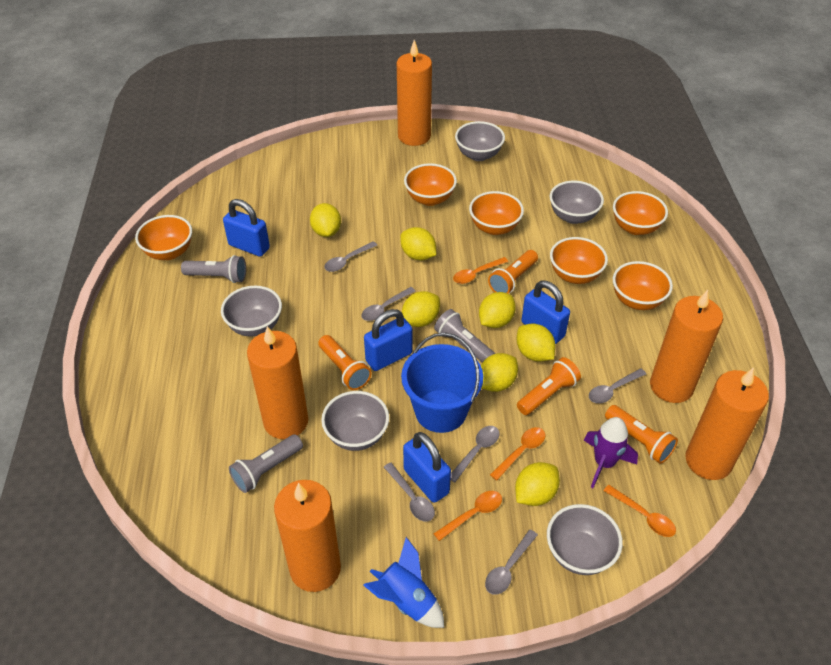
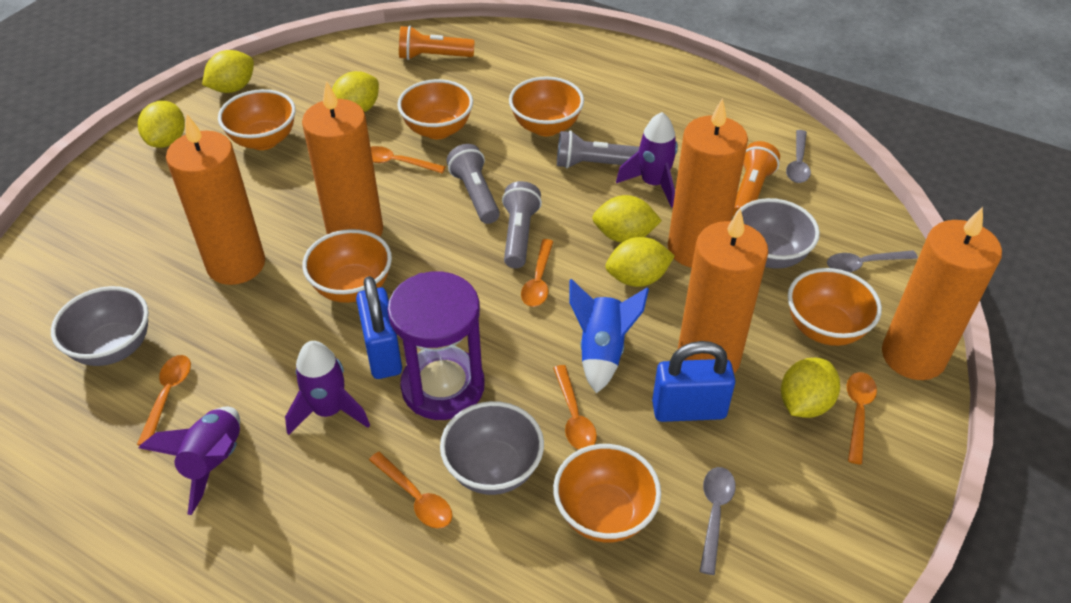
blue bucket: [401,333,483,433] = 1 -> none = 0
blue padlock: [223,199,270,257] [364,309,413,371] [403,432,451,503] [521,280,570,344] = 4 -> [356,276,402,379] [652,341,735,422] = 2
grey bowl: [221,286,282,337] [321,391,389,451] [455,121,505,161] [547,504,623,575] [550,181,604,224] = 5 -> [51,286,149,366] [440,401,544,495] [735,198,820,269] = 3
grey spoon: [325,241,377,272] [361,287,415,321] [384,462,435,522] [450,426,499,482] [485,529,538,595] [589,368,646,403] = 6 -> [699,467,736,575] [786,130,811,183] [827,250,918,272] = 3
orange flashlight: [318,335,372,390] [488,250,538,294] [517,357,581,415] [605,405,678,464] = 4 -> [399,26,475,60] [733,141,780,217] = 2
orange spoon: [433,491,502,541] [453,257,508,284] [490,427,546,480] [604,485,676,537] = 4 -> [137,355,191,446] [369,452,452,528] [371,146,446,174] [521,239,554,307] [553,365,597,450] [847,372,877,465] = 6
purple hourglass: none = 0 -> [387,272,485,420] = 1
purple rocket: [584,417,638,488] = 1 -> [139,407,240,515] [285,341,370,435] [616,112,678,208] = 3
yellow lemon: [310,203,341,237] [400,227,436,261] [402,291,440,327] [479,292,516,328] [481,353,518,392] [515,462,560,506] [517,324,555,362] = 7 -> [138,101,185,148] [202,50,254,93] [332,71,379,113] [592,195,662,243] [606,237,675,287] [781,358,840,418] = 6

